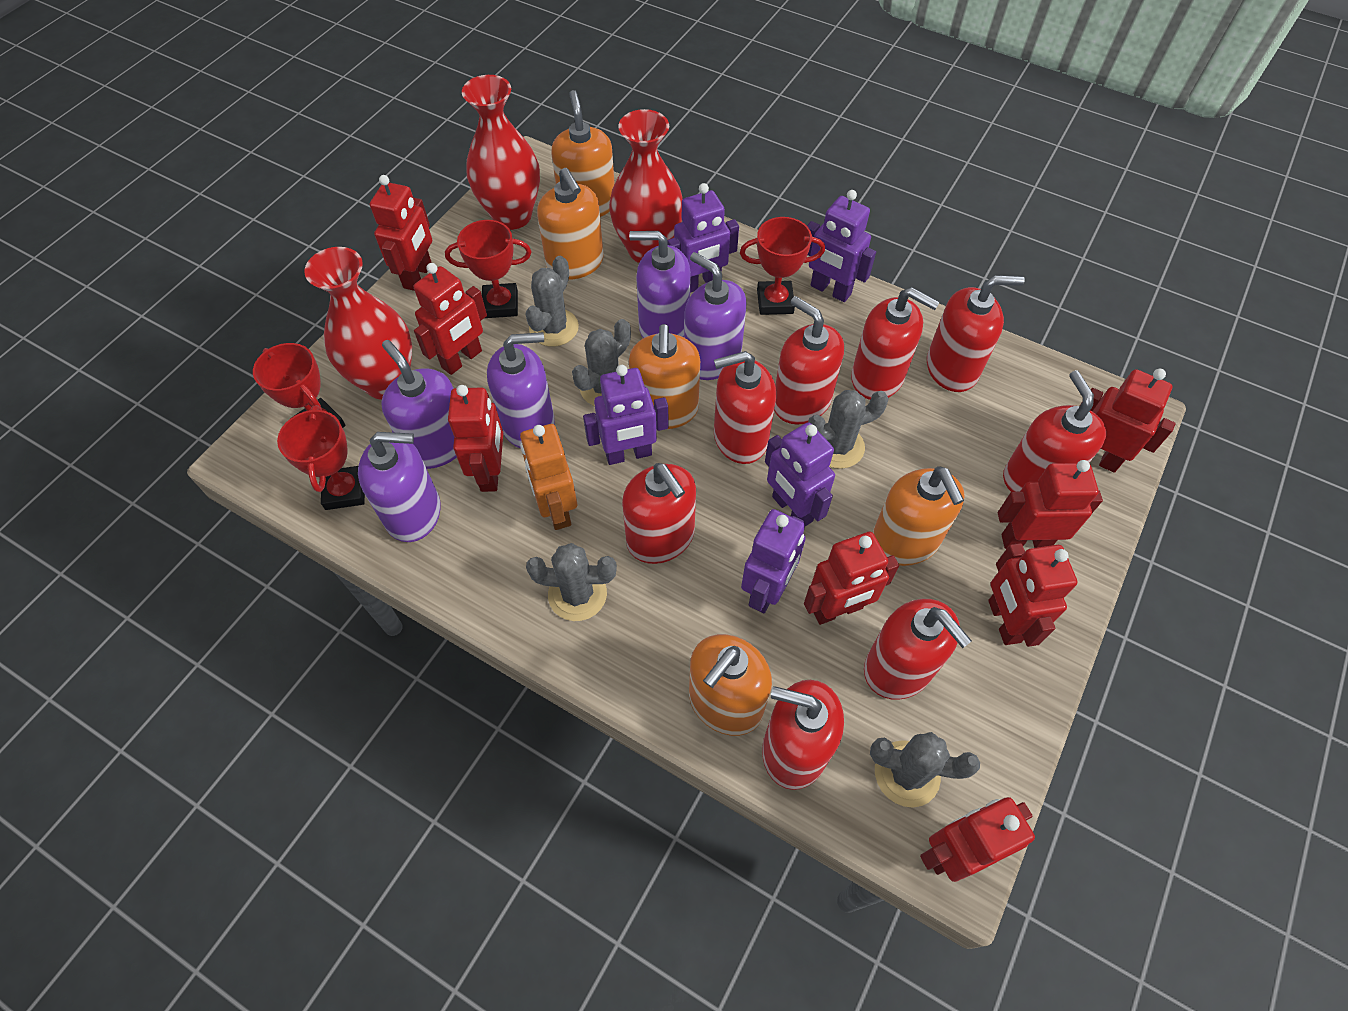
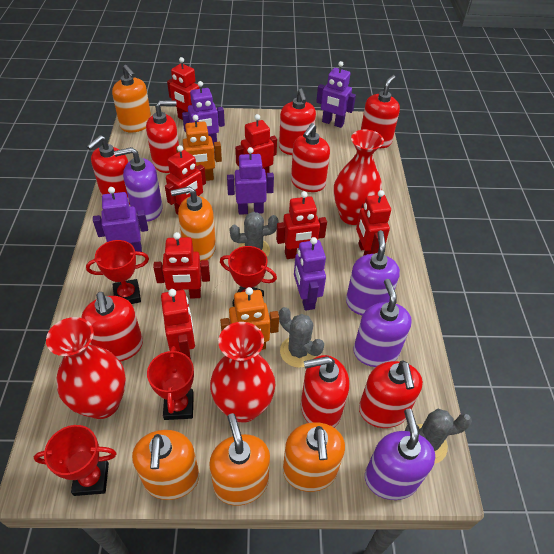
grey cactus: [525,256,579,347] [526,543,617,621] [572,319,631,406] [808,390,889,469] [870,732,980,807] = 5 -> [230,212,279,257] [279,307,324,368] [405,409,472,464] = 3
orange robot: [520,424,577,530] = 1 -> [176,115,222,181] [220,287,279,350] = 2
purple soap dispenser: [358,432,441,542] [381,340,457,469] [487,332,555,448] [629,231,691,338] [684,252,747,380] = 5 -> [114,147,163,222] [346,230,400,315] [353,279,412,367] [365,409,435,500] = 4
red robot: [370,175,432,291] [414,263,487,375] [448,385,503,492] [804,532,899,625] [920,797,1035,882] [988,543,1078,647] [998,460,1103,549] [1080,369,1175,473] = 8 -> [153,232,210,299] [161,289,195,359] [165,145,206,215] [167,57,200,120] [235,114,277,178] [276,191,327,259] [356,190,391,256] = 7

